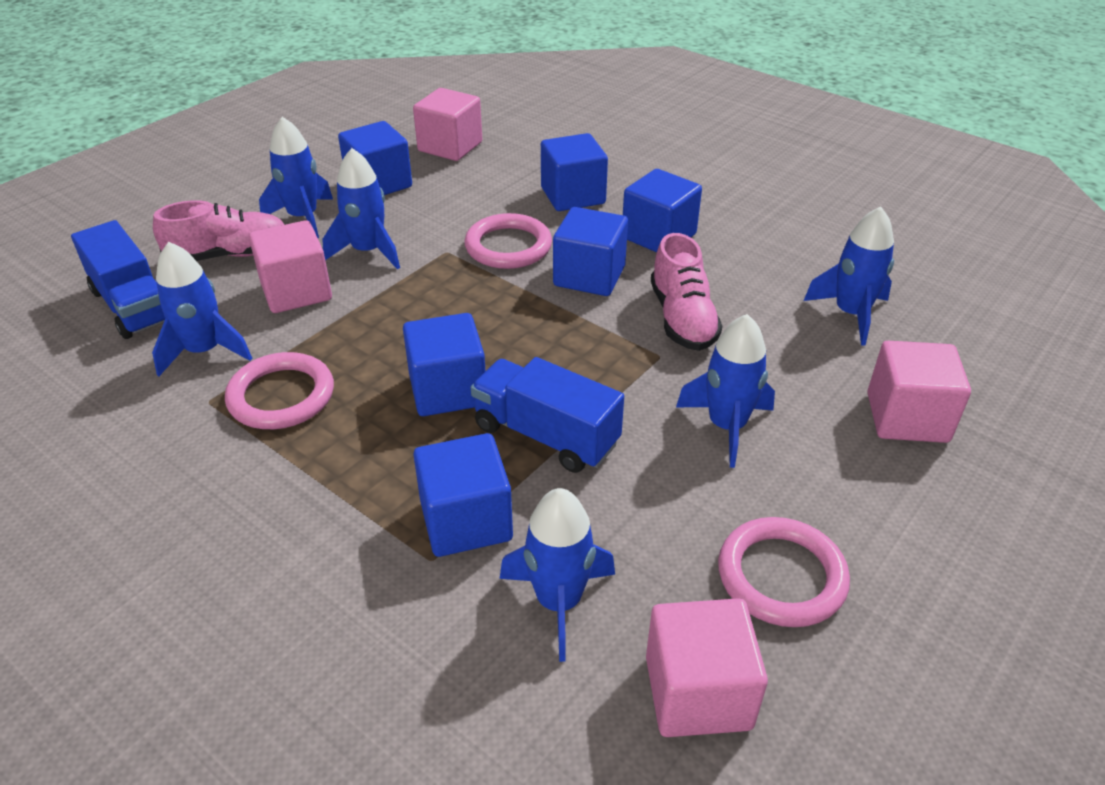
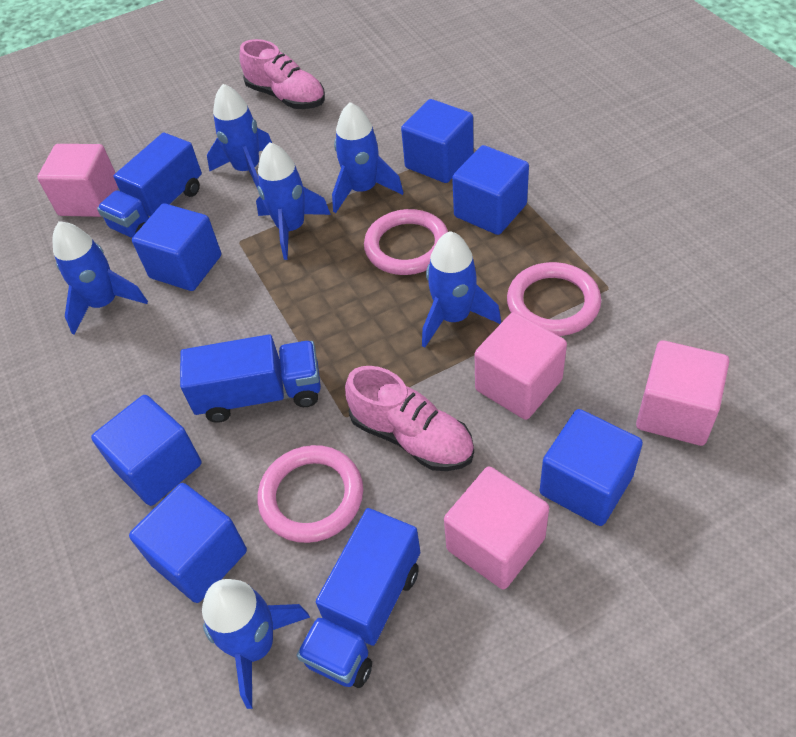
blue truck: [71,220,165,339] [471,357,624,473] = 2 -> [97,132,202,238] [180,334,321,423] [297,508,420,688] = 3

